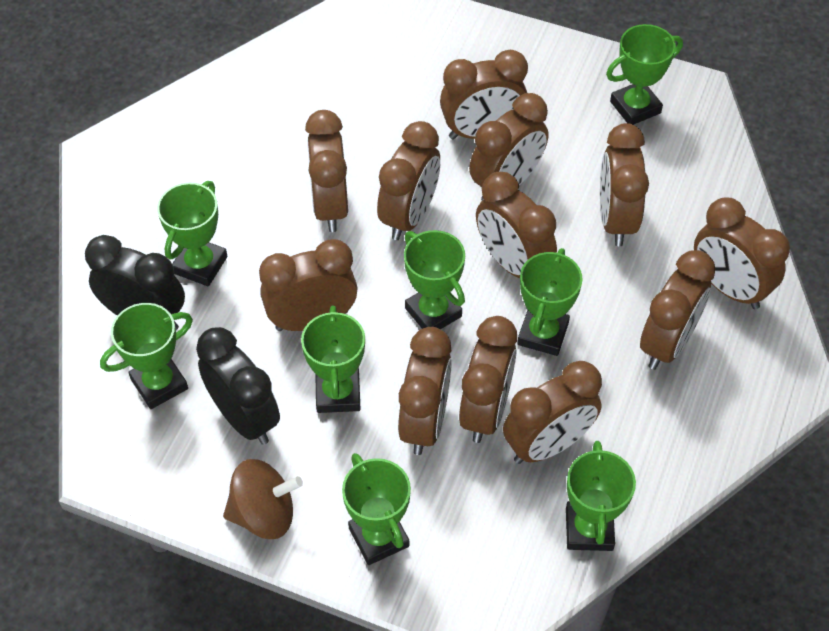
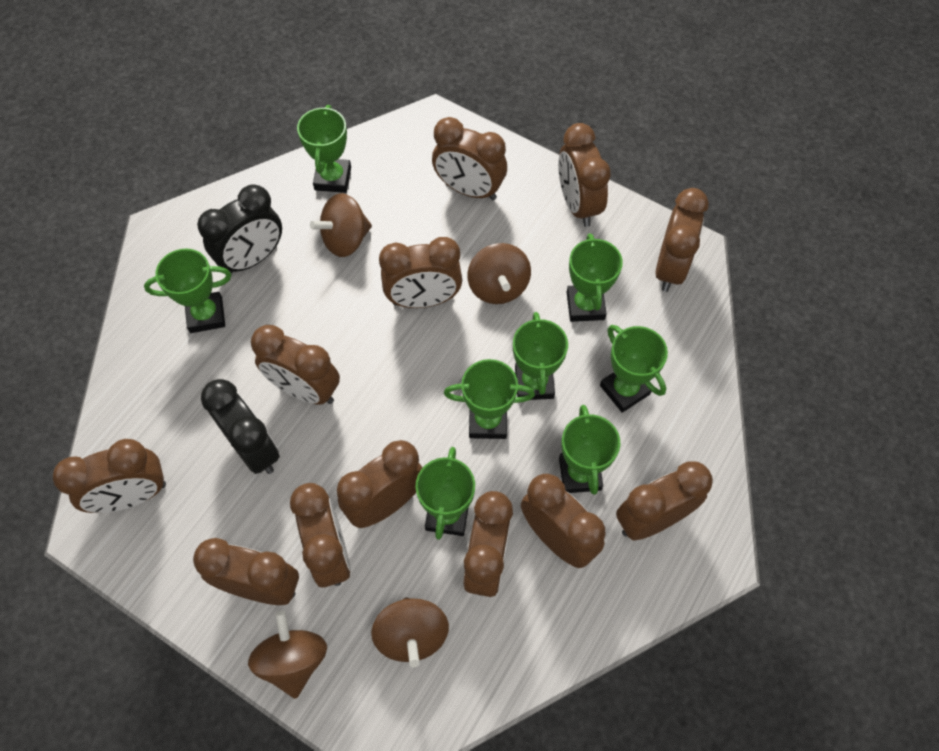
brown spinning top: [223,459,303,539] = 1 -> [248,611,327,699] [310,193,372,257] [371,598,449,667] [468,243,531,304] = 4

